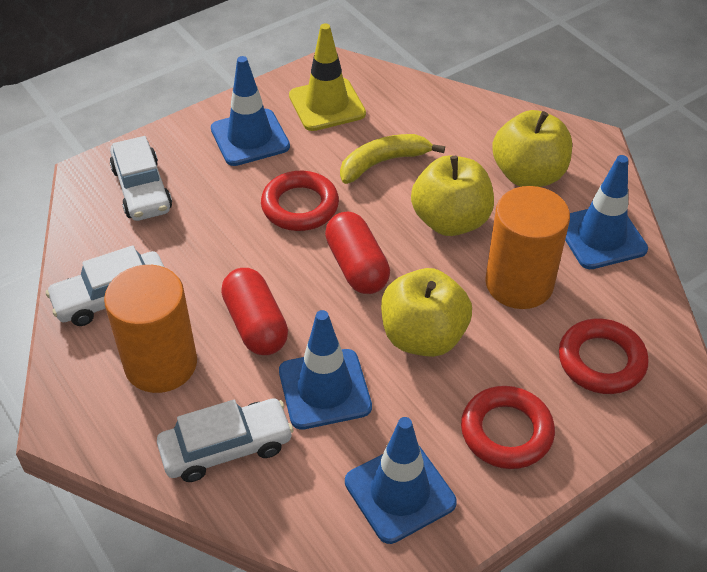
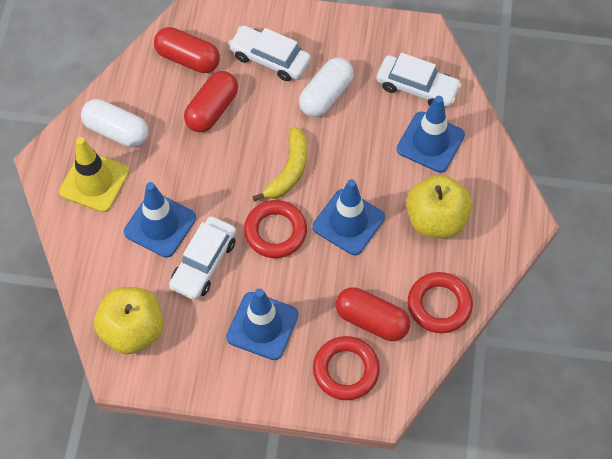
orange cylinder: [104,265,197,393] [485,186,570,309] = 2 -> none = 0
red capsule: [221,268,288,355] [325,212,390,294] = 2 -> [154,27,220,73] [184,71,238,132] [336,287,410,341] = 3
white capsule: none = 0 -> [81,99,148,147] [299,58,354,117] = 2
yellow apple: [381,268,472,357] [411,155,494,236] [492,110,572,187] = 3 -> [94,287,163,354] [406,175,472,238] = 2

